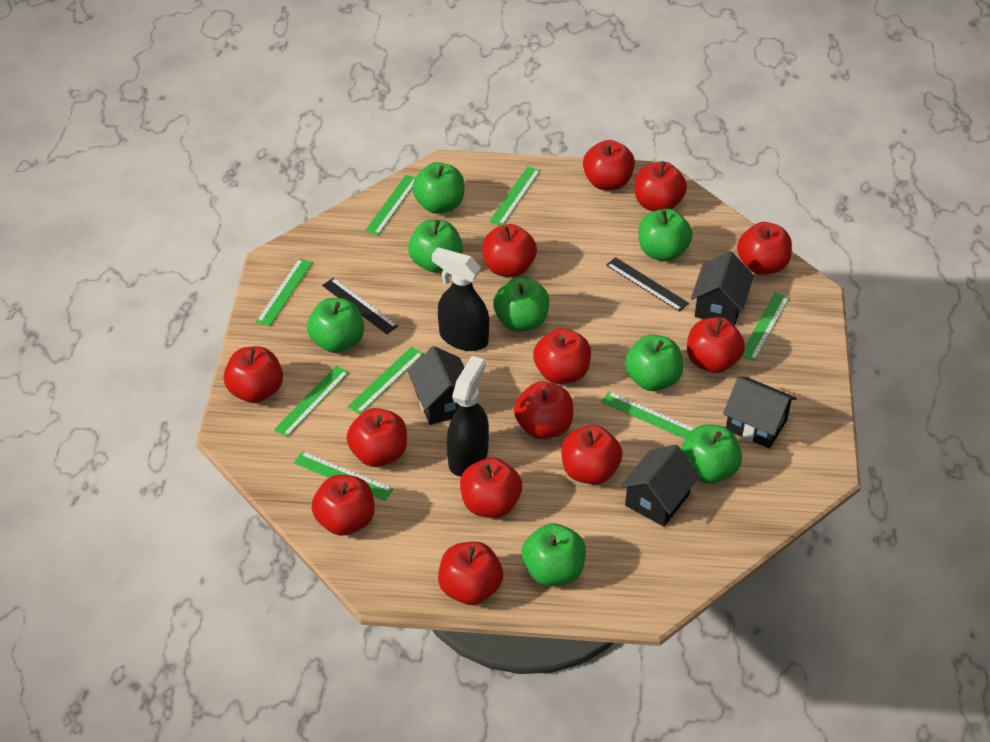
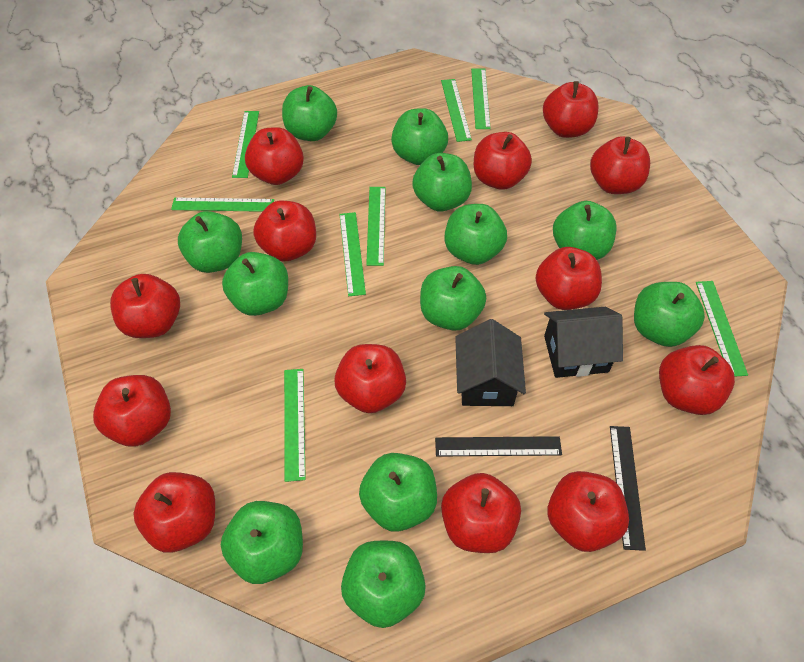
black house: [407,346,465,425] [620,445,700,527] [691,251,754,326] [723,377,797,449] = 4 -> [455,319,526,406] [544,307,623,378] = 2
black spray bottle: [432,247,489,351] [447,356,489,477] = 2 -> none = 0
green apple: [307,298,364,353] [408,220,463,273] [412,162,464,214] [493,277,549,332] [522,523,586,586] [625,335,683,391] [638,209,693,261] [681,424,742,484] = 8 -> [178,211,242,273] [221,501,303,584] [222,252,288,316] [282,85,337,141] [341,541,426,628] [359,453,437,532] [391,108,448,165] [412,153,472,212] [420,266,486,331] [444,204,507,265] [553,201,616,260] [634,282,705,347] = 12

